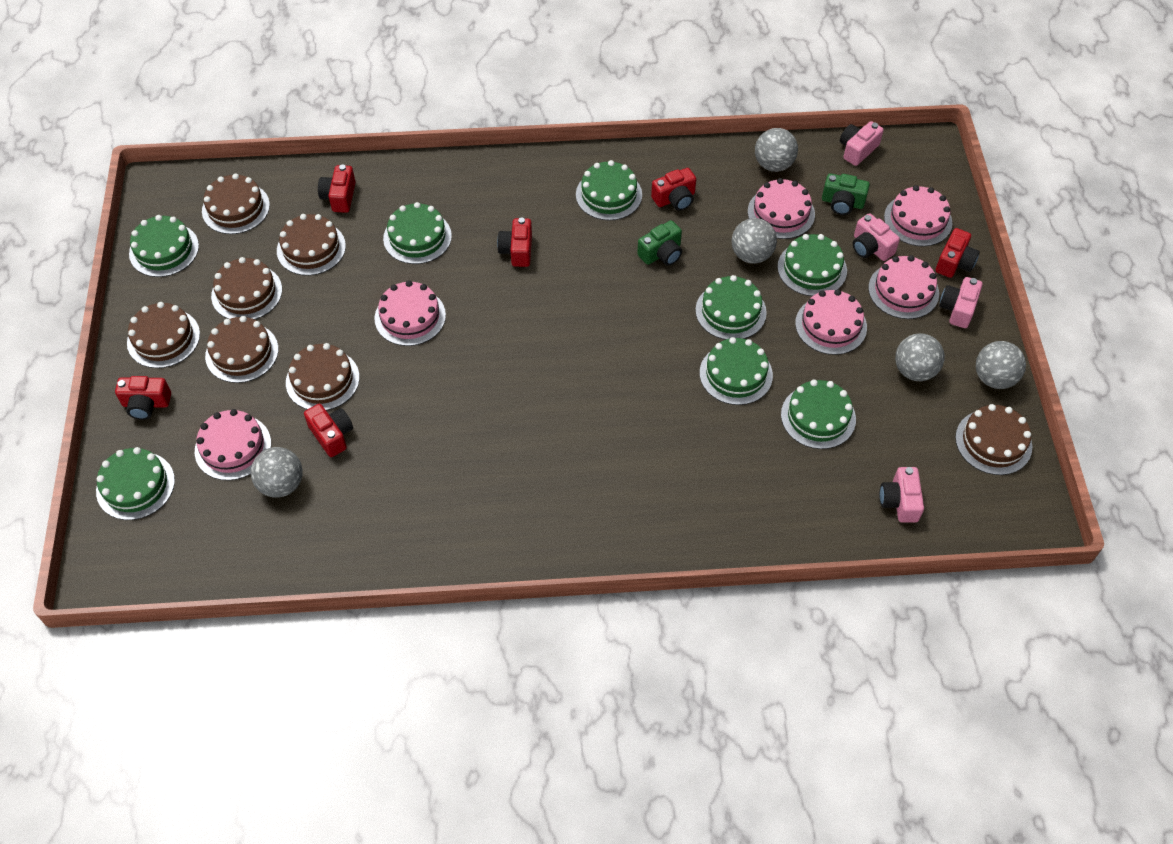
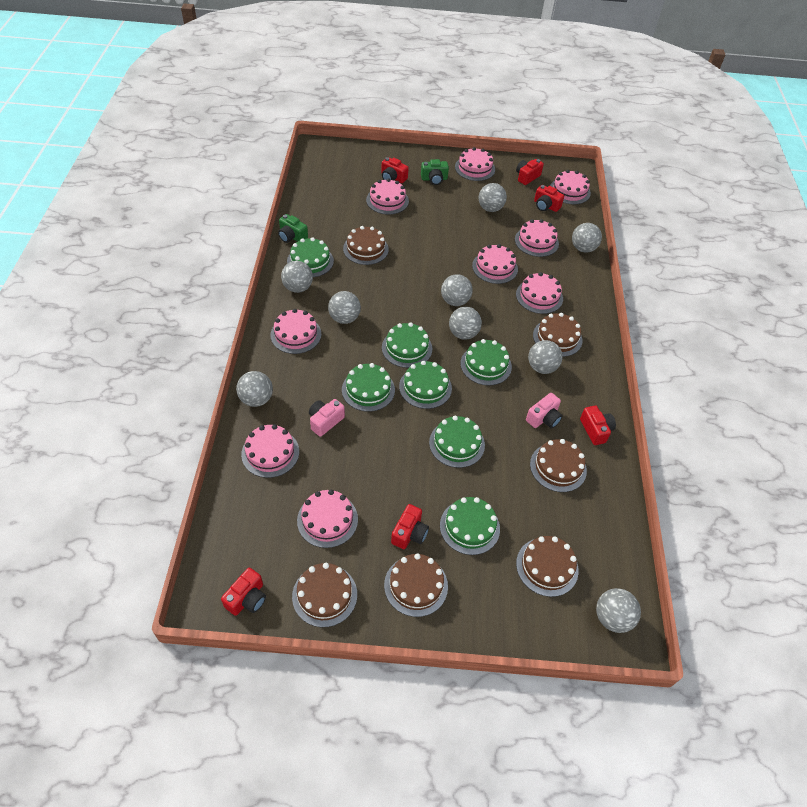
brown cake: [127,302,200,368] [202,173,270,234] [205,316,278,383] [211,257,282,320] [277,214,346,276] [286,343,360,411] [955,404,1032,475] = 7 -> [292,563,357,627] [343,226,389,265] [384,553,448,617] [516,536,579,597] [530,439,587,492] [533,313,583,357] = 6
green cake: [96,447,175,520] [129,215,199,277] [383,202,452,264] [576,160,642,220] [695,275,767,340] [700,337,773,405] [777,234,847,296] [781,380,856,449] = 8 -> [287,237,334,277] [342,363,395,412] [382,322,432,368] [399,360,452,409] [429,415,485,468] [440,497,500,555] [461,339,512,386] = 7
grey ball: [251,447,302,498] [732,218,777,263] [755,128,798,172] [895,333,945,381] [976,341,1026,389] = 5 -> [236,371,273,407] [281,261,313,293] [328,291,361,324] [441,274,473,306] [449,307,482,340] [479,183,507,212] [528,340,562,374] [572,223,602,252] [596,588,641,633] = 9
pink cake: [195,409,271,480] [374,281,446,346] [748,178,815,239] [795,289,867,355] [868,255,939,319] [884,185,952,247] = 6 -> [241,424,299,478] [270,309,321,354] [297,489,358,548] [366,178,409,215] [455,147,495,181] [472,244,518,284] [515,219,559,257] [516,272,563,314] [550,170,591,204] = 9
pink camera: [840,121,884,166] [853,213,900,261] [879,467,924,523] [939,277,983,328] = 4 -> [309,399,345,437] [526,393,563,428] = 2

